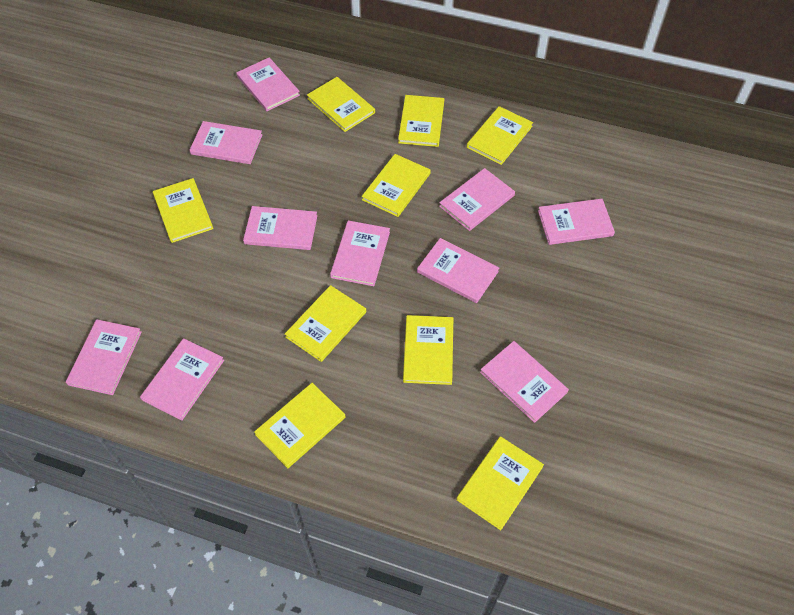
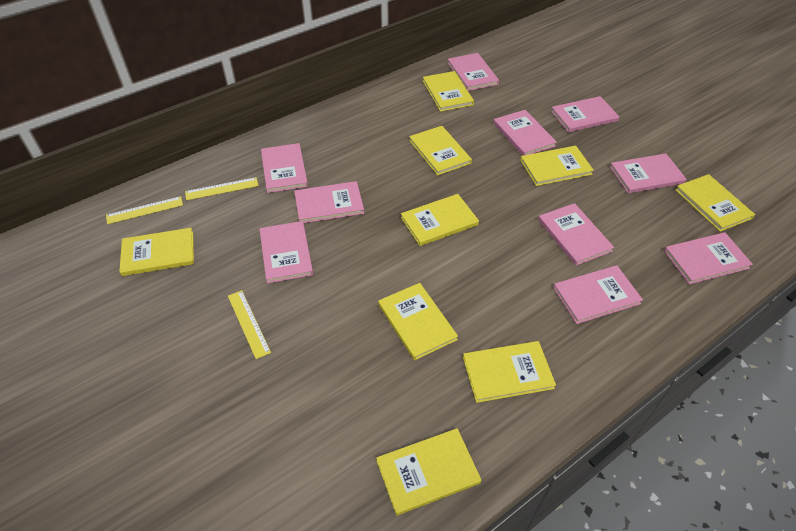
yellow ruler: none = 0 -> [106,196,183,224] [185,177,259,200] [228,290,271,359] = 3

